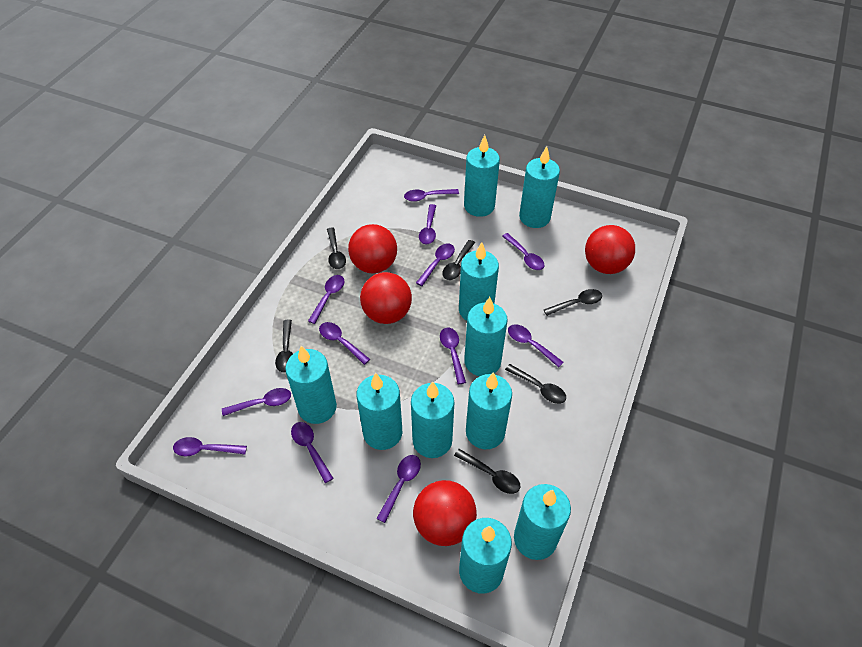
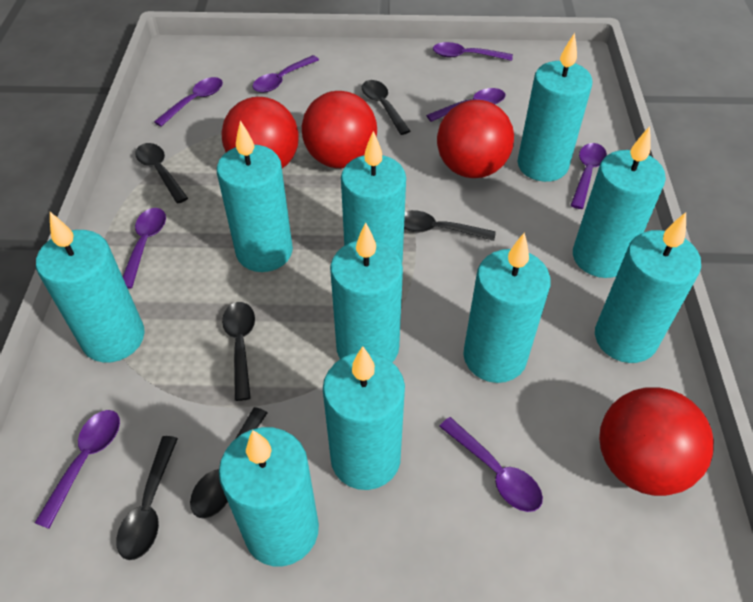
purple spoon: [173,437,247,456] [222,388,291,416] [291,422,334,483] [308,275,344,324] [319,322,370,365] [376,455,421,523] [404,189,459,202] [416,243,455,286] [419,204,436,244] [440,328,466,384] [502,233,544,270] [508,324,564,368] = 12 -> [35,410,120,529] [123,208,166,289] [154,77,223,127] [253,55,319,93] [426,88,506,122] [433,42,513,61] [439,417,543,512] [571,143,607,209] = 8

